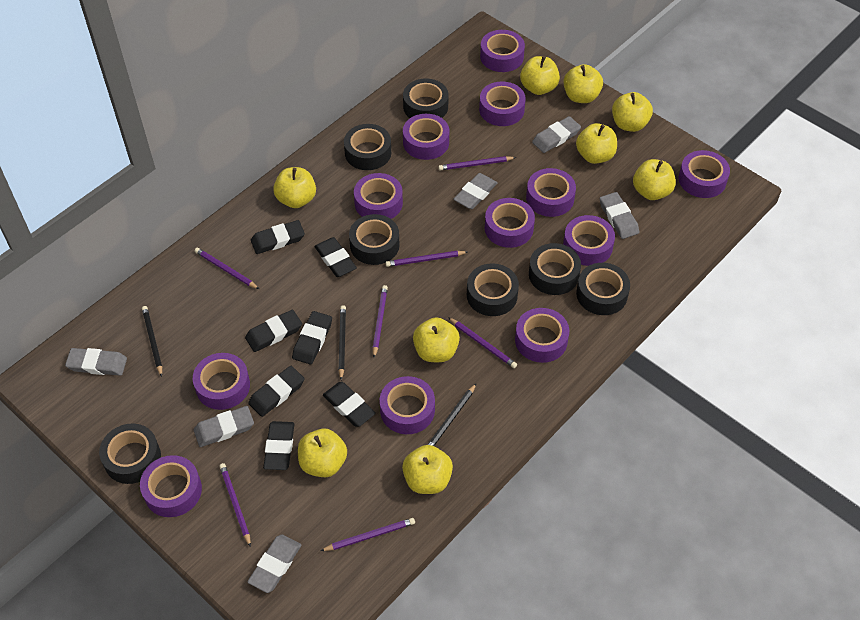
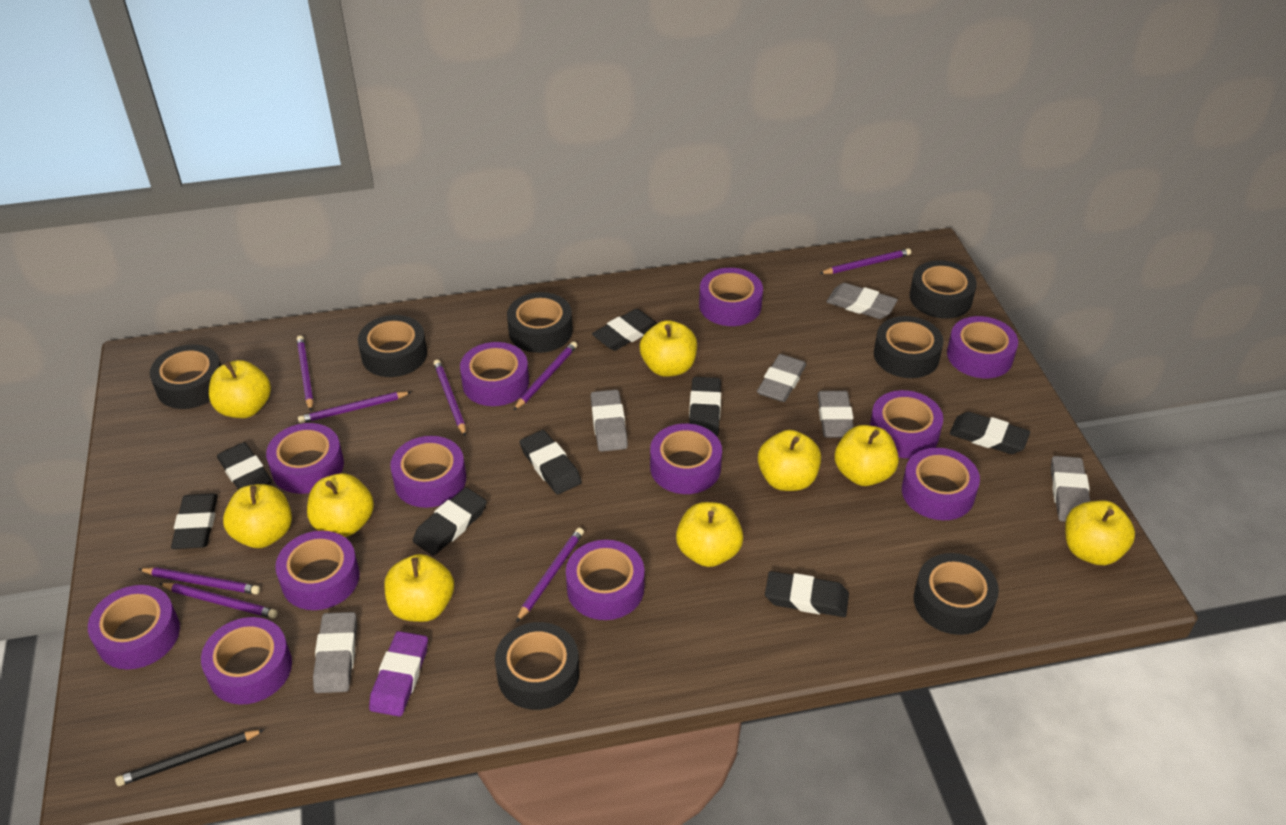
black eraser: [245,310,302,352] [248,366,305,417] [251,220,305,254] [263,421,294,470] [292,311,332,365] [314,237,357,277] [323,382,376,427] = 7 -> [171,493,218,549] [217,442,272,490] [413,488,487,556] [520,430,582,495] [592,309,658,351] [689,377,721,436] [765,571,849,617] [950,412,1030,454] = 8
black pencil: [142,306,162,377] [338,305,346,380] [427,384,476,446] = 3 -> [115,730,264,786] = 1
purple eraser: none = 0 -> [369,631,428,717] = 1
purple pencil: [195,248,259,289] [219,463,251,547] [321,518,415,551] [373,285,388,358] [385,251,467,267] [438,156,516,170] [448,317,517,368] = 7 -> [139,567,260,594] [159,583,278,619] [297,336,313,411] [298,391,411,423] [433,360,466,437] [513,341,577,411] [516,528,584,622] [819,248,911,274] = 8

